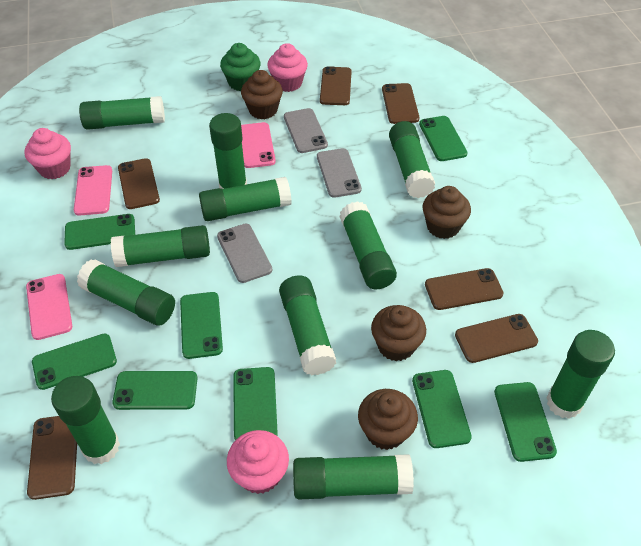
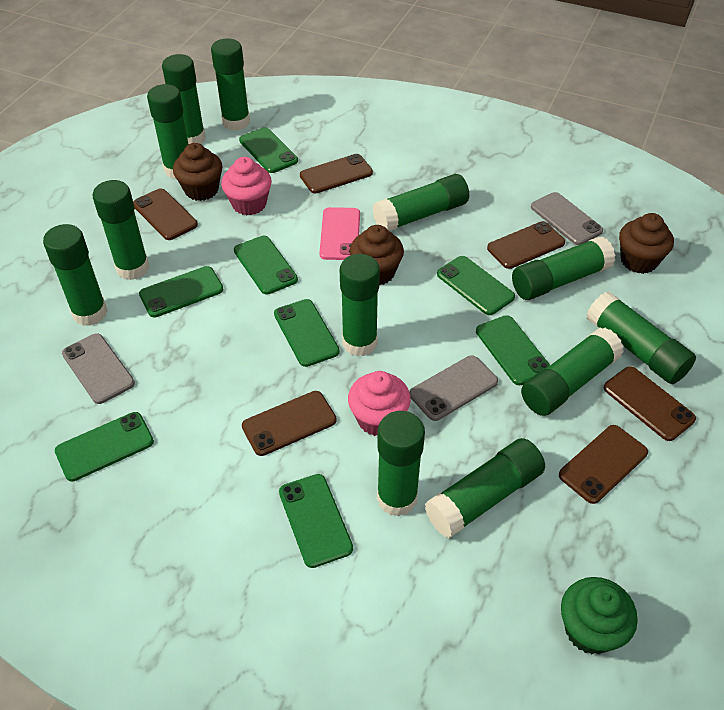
brown cupcake: [241,70,283,119] [358,389,418,450] [371,305,426,361] [422,186,471,239] = 4 -> [173,143,223,201] [350,225,404,286] [619,213,674,274] = 3
green glue stick: [51,376,120,464] [77,259,175,326] [79,96,165,130] [111,225,210,267] [199,177,292,221] [209,113,247,189] [279,275,336,375] [293,454,414,500] [339,201,397,289] [389,121,435,198] [547,330,615,419] = 11 -> [43,224,108,326] [93,180,149,280] [147,84,189,179] [162,54,206,144] [211,39,250,131] [340,254,380,356] [373,174,469,231] [377,411,425,517] [425,438,545,538] [512,236,615,300] [521,328,624,416] [587,291,696,384] = 12
pink cupcake: [24,128,71,179] [227,430,289,494] [267,43,308,92] = 3 -> [221,157,272,215] [348,371,411,436] = 2
pink phone: [26,274,72,340] [74,165,112,216] [241,122,276,168] = 3 -> [319,207,360,260] = 1

